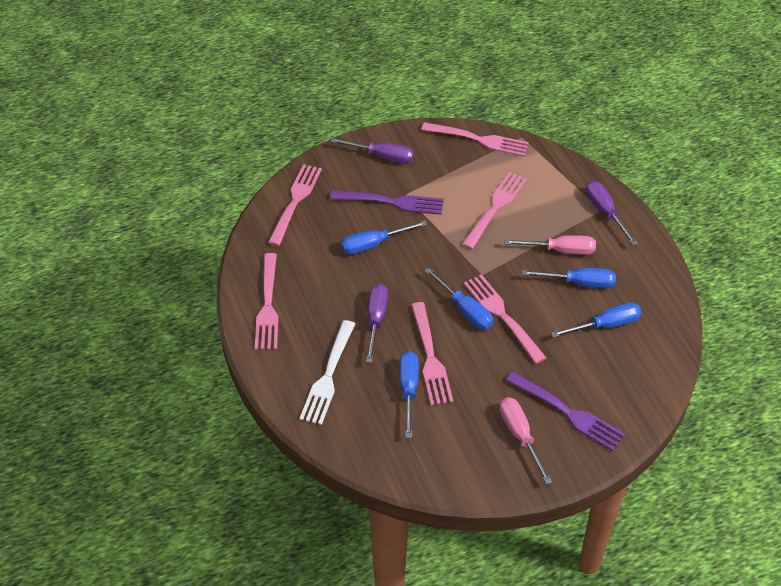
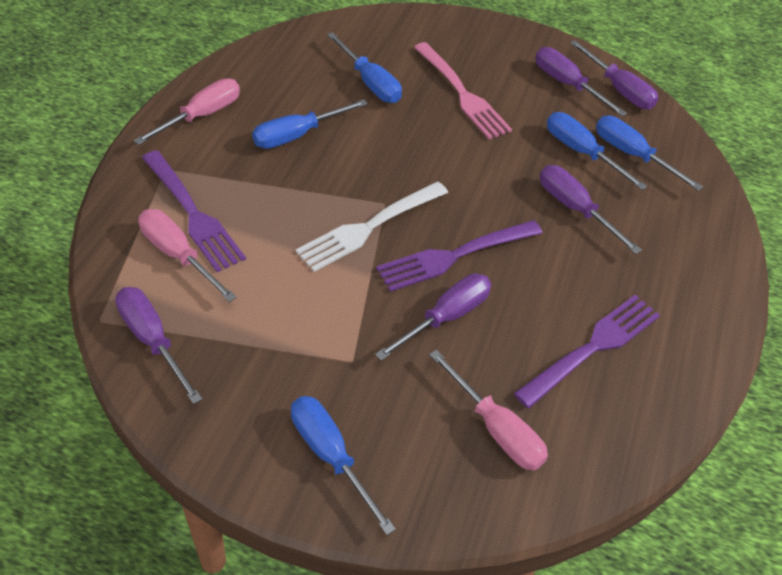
pink fork: [255,253,279,350] [268,164,322,246] [411,302,453,405] [421,122,529,157] [462,172,527,250] [464,274,546,364] = 6 -> [414,42,512,139] = 1
pink screwdriver: [500,397,552,485] [504,235,596,255] = 2 -> [134,79,240,145] [138,209,236,302] [429,350,548,471] = 3
purple fork: [330,190,444,215] [506,372,625,451] = 2 -> [142,150,246,272] [376,220,542,292] [514,295,660,408] = 3
purple screwdriver: [331,138,414,163] [366,284,388,363] [586,181,638,245] = 3 -> [115,287,202,404] [375,274,491,361] [535,47,627,117] [540,165,642,254] [570,40,658,109] = 5

